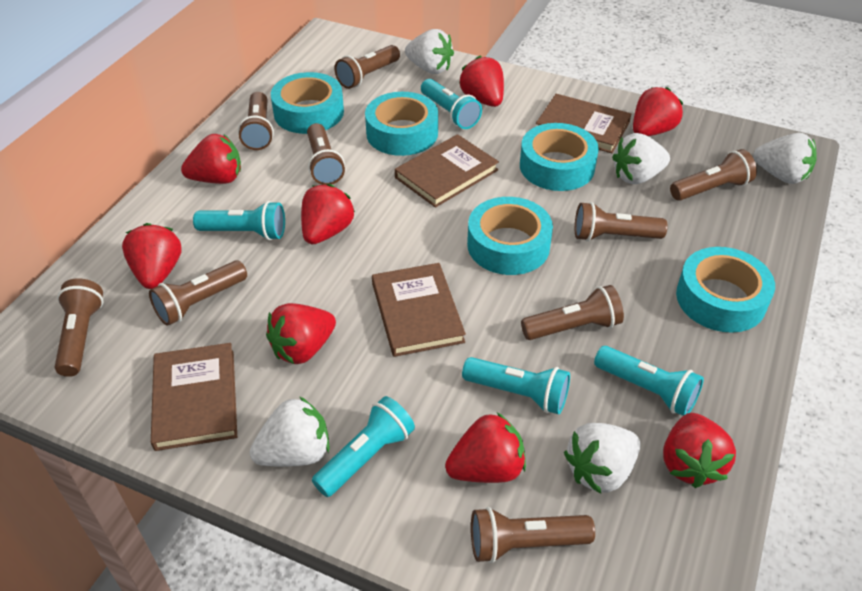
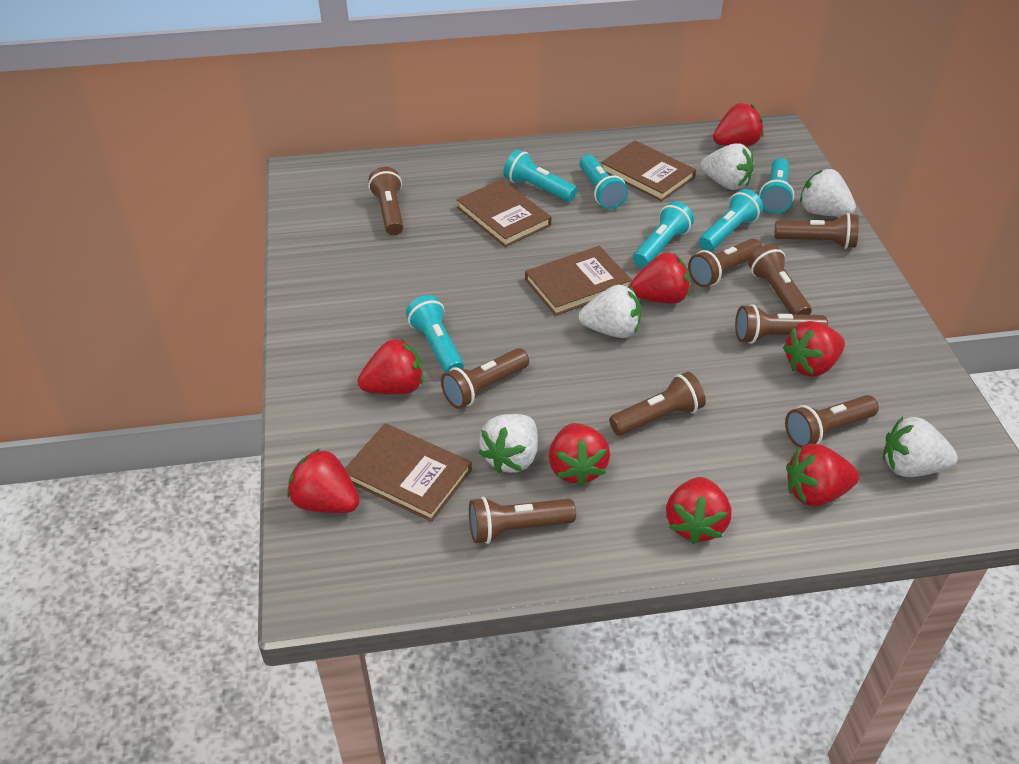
turquoise flashlight: [193,201,285,240] [312,396,415,497] [421,79,482,129] [462,357,570,414] [594,346,704,416] = 5 -> [406,295,464,373] [504,149,577,202] [579,155,628,209] [633,201,694,268] [699,189,763,251] [759,158,794,214] = 6
turquoise tape: [271,72,344,134] [365,92,438,156] [467,197,553,275] [520,123,599,191] [676,247,775,333] = 5 -> none = 0

